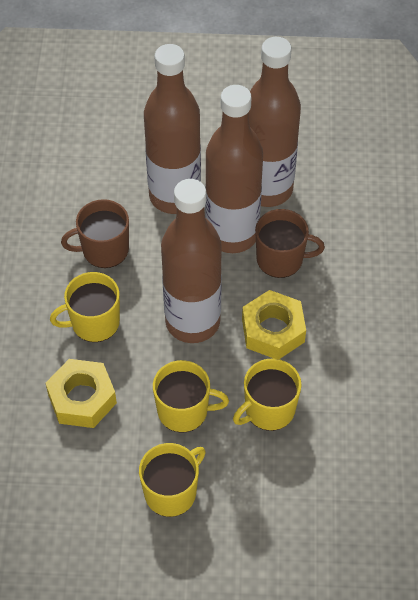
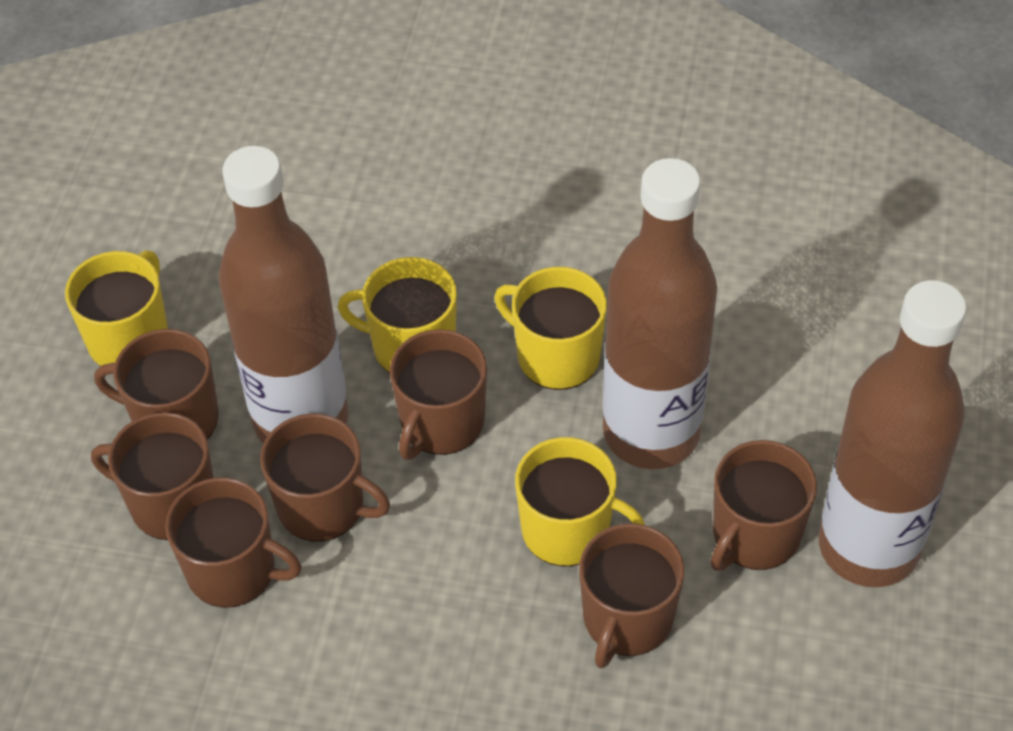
brown bottle: [144,44,201,214] [161,179,222,343] [205,85,263,253] [249,37,301,207] = 4 -> [218,146,349,444] [603,158,717,469] [818,280,967,587] = 3
brown mug: [61,199,129,268] [255,209,325,278] = 2 -> [91,412,214,540] [94,329,219,439] [165,477,302,608] [260,413,390,541] [390,329,487,460] [579,523,684,668] [711,440,817,571] = 7
yellow nut: [46,359,117,428] [242,290,306,359] = 2 -> none = 0

